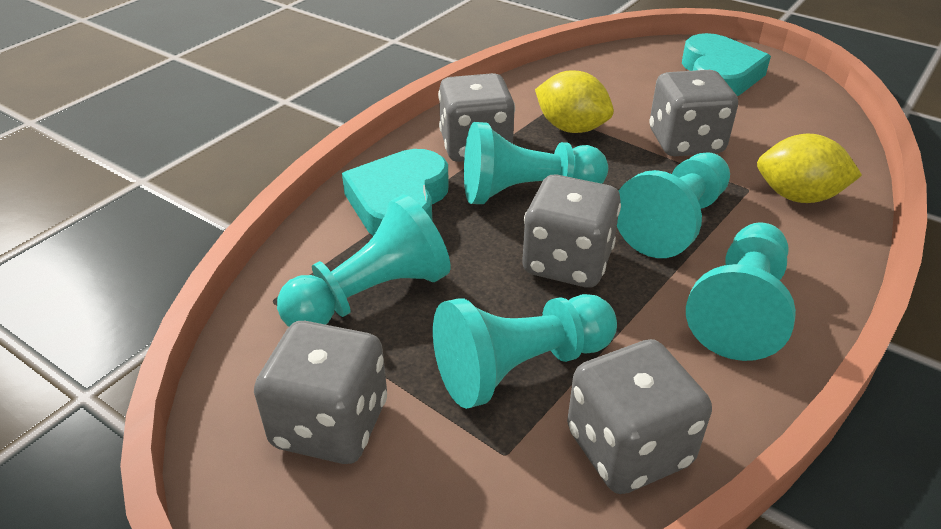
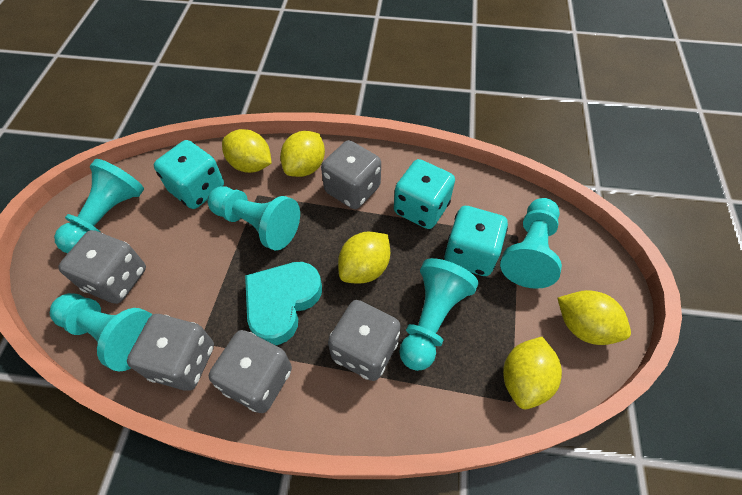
turquoise dice: none = 0 -> [154,140,224,209] [394,159,455,229] [444,206,508,276] = 3
turquoise heart: [342,149,449,236] [682,33,771,96] = 2 -> [245,262,322,345] = 1
yellow lemon: [535,70,614,133] [757,134,862,203] = 2 -> [222,129,272,173] [280,131,325,177] [338,232,390,284] [503,337,562,409] [558,290,631,345] = 5

